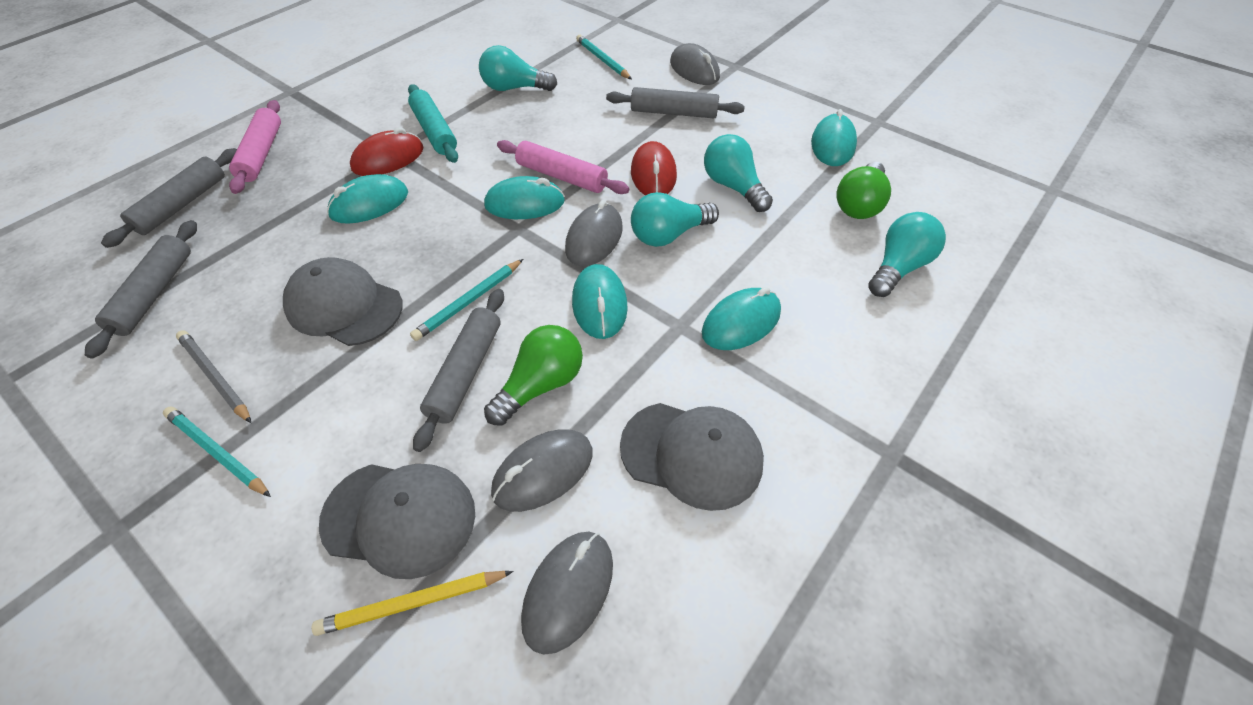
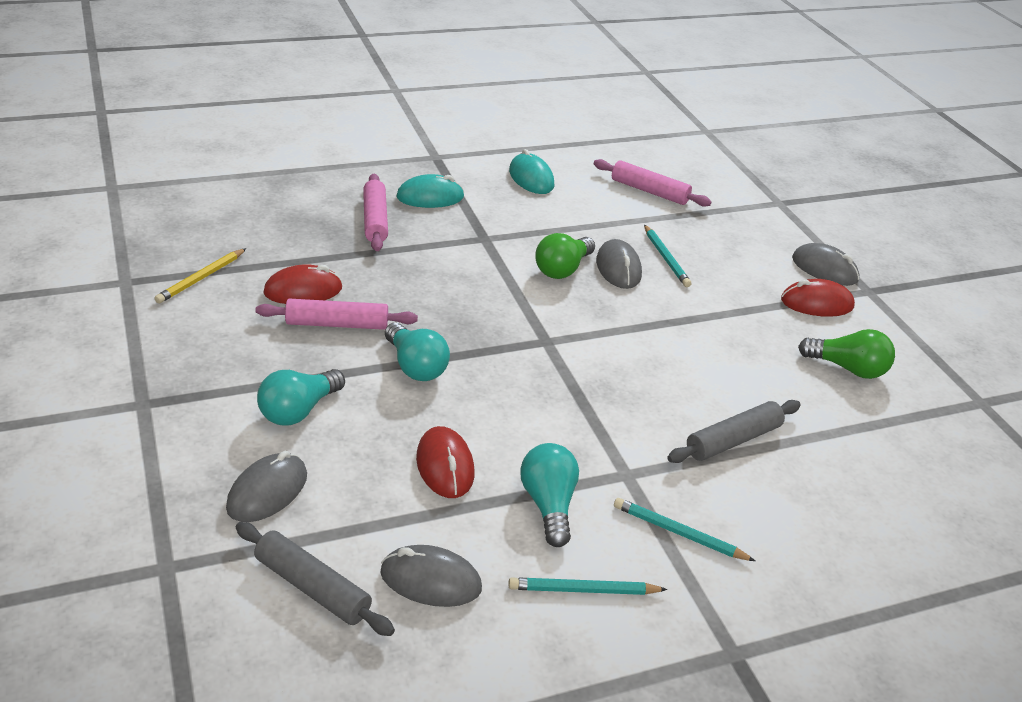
grey cap: [283,257,403,346] [319,464,475,579] [620,403,764,511] = 3 -> none = 0
grey pencil: [176,330,251,423] = 1 -> none = 0
grey rolling pin: [85,220,197,359] [101,148,237,248] [413,289,504,452] [606,87,745,118] = 4 -> [236,522,395,636] [667,400,801,463] = 2
pink rolling pin: [229,100,281,194] [497,140,629,194] = 2 -> [256,299,418,330] [363,174,388,251] [594,159,712,207] = 3
red mouse: [350,127,423,176] [631,141,677,195] = 2 -> [263,264,343,304] [416,426,474,498] [781,279,855,317] = 3
turquoise light bulb: [479,45,557,91] [631,192,719,247] [704,134,773,212] [868,212,946,297] = 4 -> [257,369,345,426] [385,323,450,381] [520,443,579,547] = 3
turquoise mouse: [327,174,408,224] [484,176,565,219] [572,264,628,339] [702,287,781,350] [811,109,857,166] = 5 -> [396,174,464,208] [509,149,554,194] = 2
turquoise rolling pin: [408,84,458,163] = 1 -> none = 0

